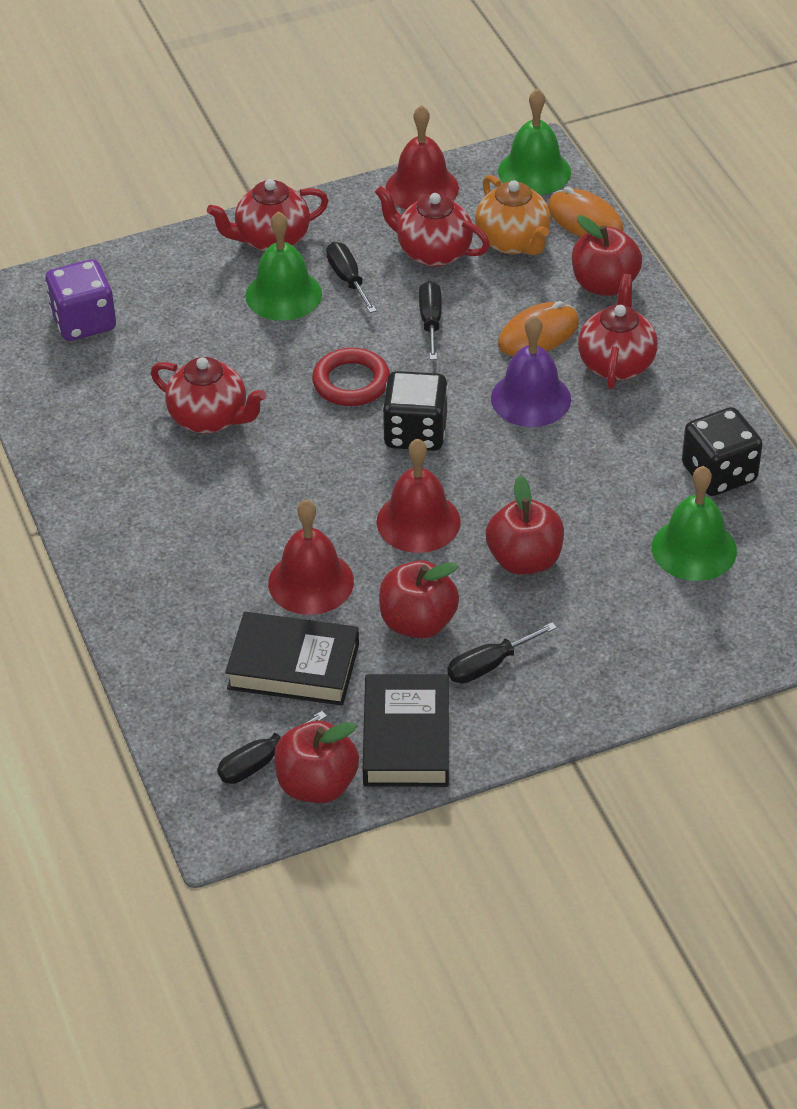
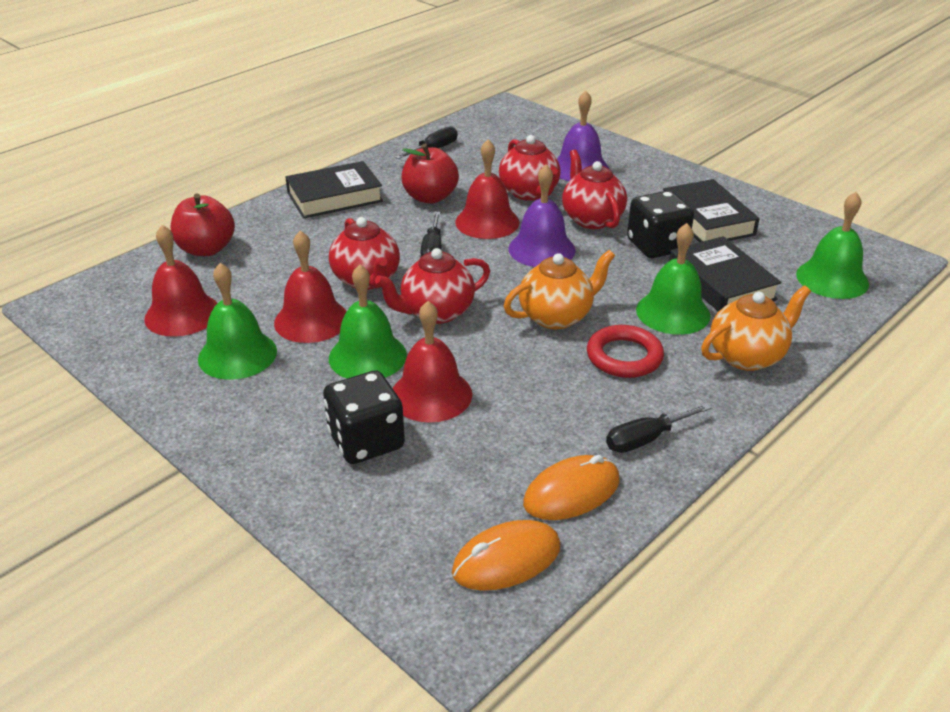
black book: [225,612,359,705] [363,674,449,787] = 2 -> [285,161,383,219] [663,179,759,242] [669,236,782,312] = 3
black screwdriver: [217,711,327,784] [326,242,377,313] [419,281,442,360] [447,622,557,683] = 4 -> [395,126,458,159] [420,212,441,257] [606,404,711,453] = 3
green bell: [245,211,322,321] [498,89,571,195] [652,466,737,581] = 3 -> [198,263,277,380] [329,264,407,378] [636,223,710,335] [796,192,869,299] = 4
orange teapot: [475,175,551,255] = 1 -> [504,250,615,329] [701,285,811,371] = 2
purple bell: [491,315,571,427] = 1 -> [508,165,575,267] [557,91,609,181] = 2
purple dice: [45,259,116,341] = 1 -> none = 0
red apple: [274,721,359,803] [379,560,459,638] [486,476,564,574] [572,215,642,296] = 4 -> [171,194,235,256] [402,144,459,204] = 2
red bell: [268,500,354,615] [377,438,461,553] [385,105,459,210] = 3 -> [144,225,217,337] [274,231,347,343] [393,301,472,423] [455,139,520,239] = 4

